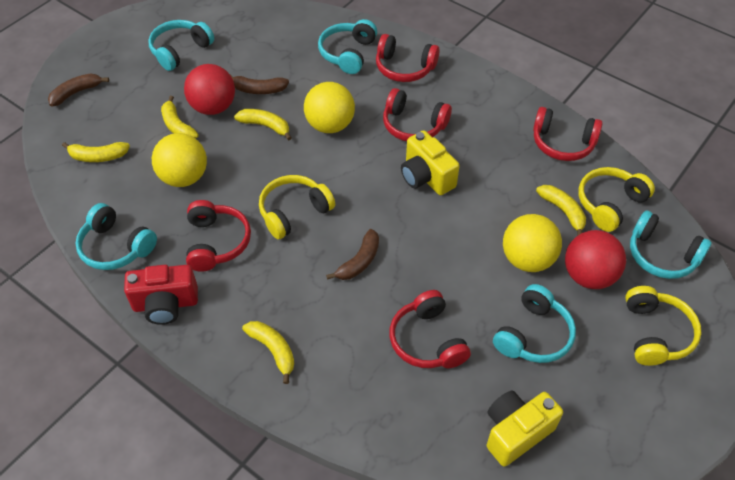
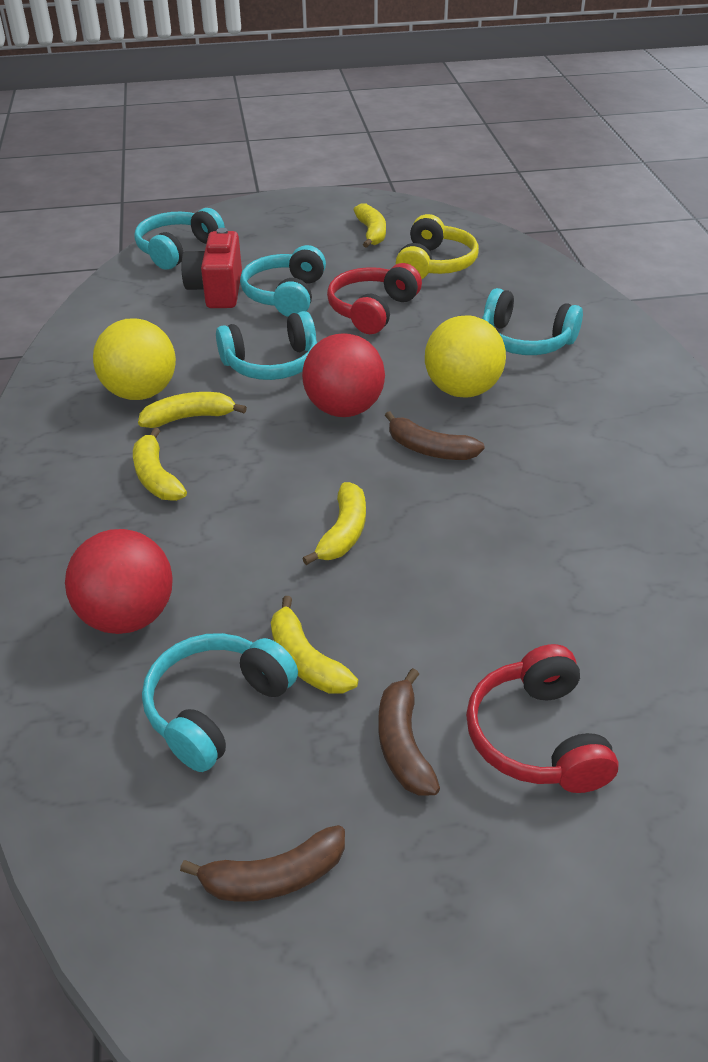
red headphones: [186,200,251,272] [376,34,440,82] [383,88,452,141] [389,290,471,368] [533,107,602,161] = 5 -> [327,263,422,334] [466,644,619,793] = 2
yellow ball: [152,133,207,187] [304,82,355,133] [503,214,562,272] = 3 -> [93,318,176,400] [425,315,506,398] = 2
yellow camera: [401,130,460,195] [487,391,563,467] = 2 -> none = 0
yellow headphones: [259,175,335,239] [578,167,655,232] [625,286,701,366] = 3 -> [396,214,479,279] = 1

